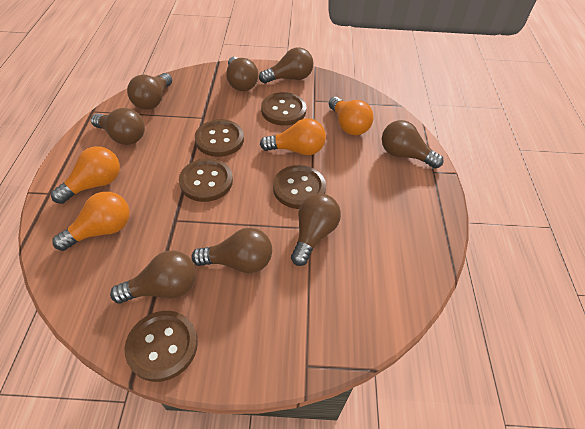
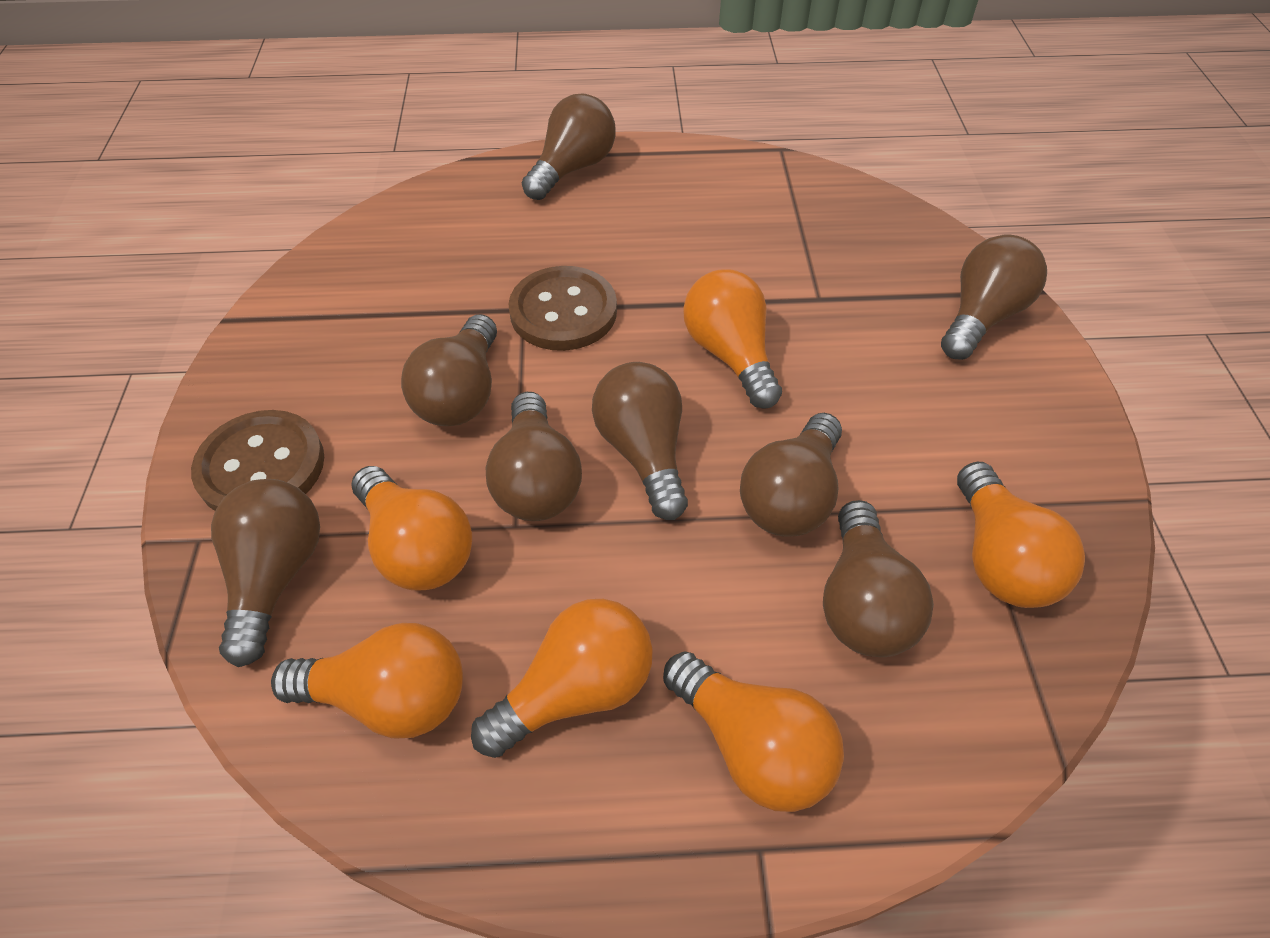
brown button: [125,311,198,382] [179,159,233,202] [195,119,244,157] [261,92,306,126] [273,165,326,209] = 5 -> [191,410,324,511] [509,266,617,351] = 2
orange light bulb: [51,146,120,204] [53,191,130,251] [260,118,326,155] [329,97,373,135] = 4 -> [271,623,463,738] [351,466,472,590] [471,599,653,758] [663,651,844,812] [683,270,782,409] [957,462,1085,608] = 6

